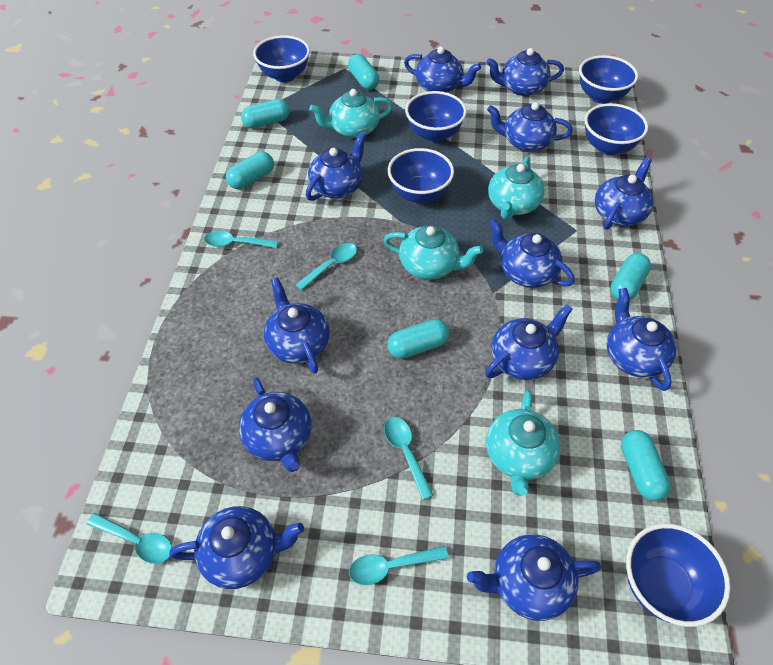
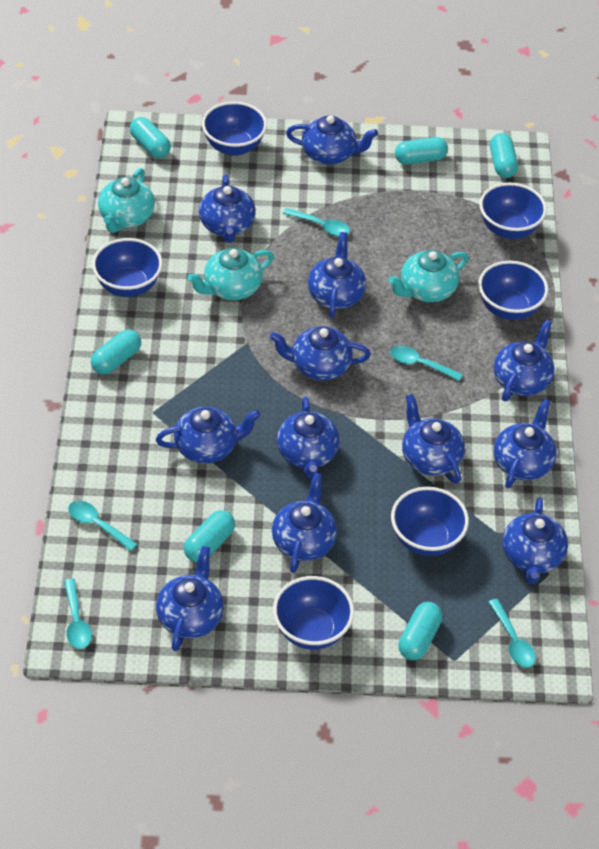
turquoise teapot: [309,89,393,138] [384,225,483,280] [486,390,560,496] [488,156,545,220] = 4 -> [98,168,155,233] [187,248,274,300] [388,250,469,302] = 3

